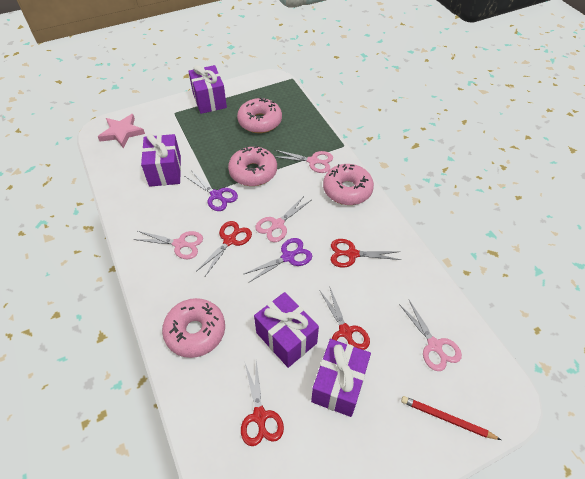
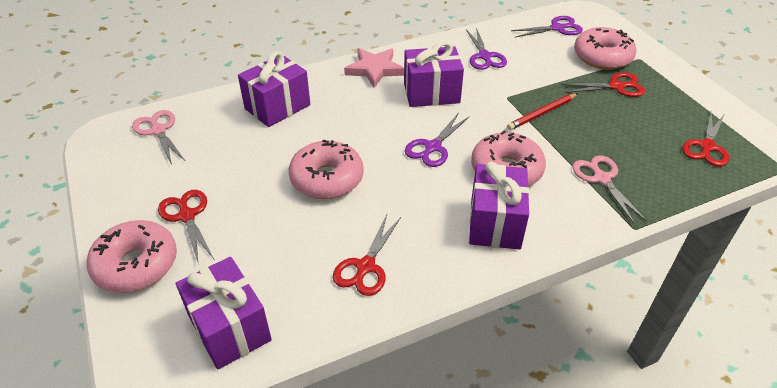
pink scissors: [133,231,203,259] [255,196,311,242] [274,150,333,173] [399,300,462,371] = 4 -> [132,110,185,165] [572,155,647,225] = 2
purple scissors: [185,171,238,211] [244,238,312,283] = 2 -> [405,113,470,167] [466,28,507,70] [511,16,583,37] = 3

